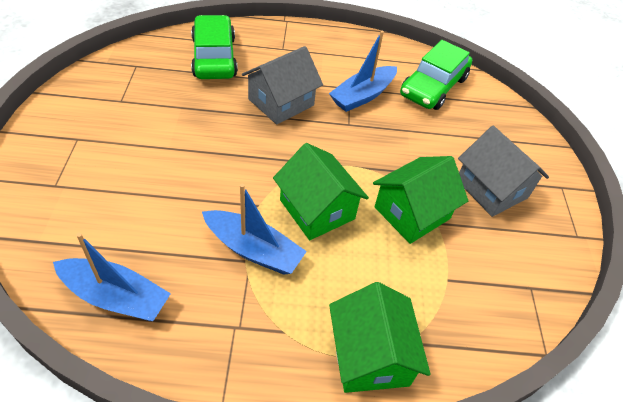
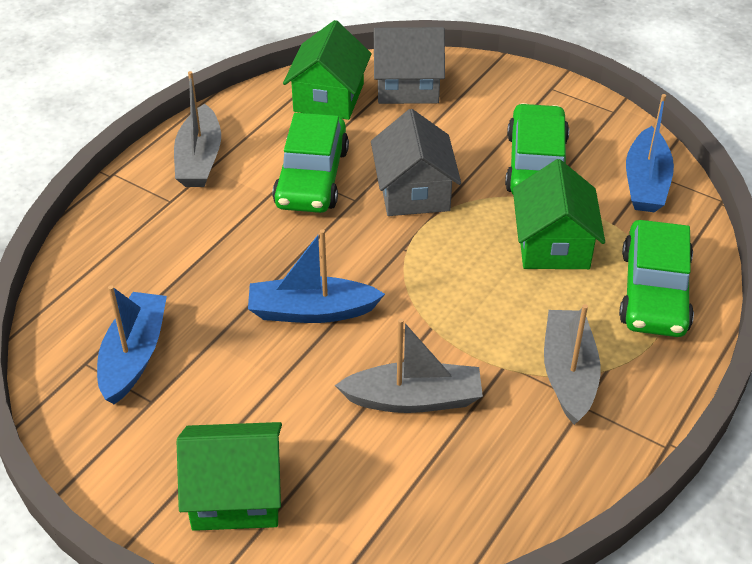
green car: [191,15,238,79] [400,40,472,110] = 2 -> [272,113,349,213] [505,103,569,194] [619,220,694,337] = 3
grey boat: none = 0 -> [174,71,221,187] [335,318,483,413] [544,304,601,425] = 3

